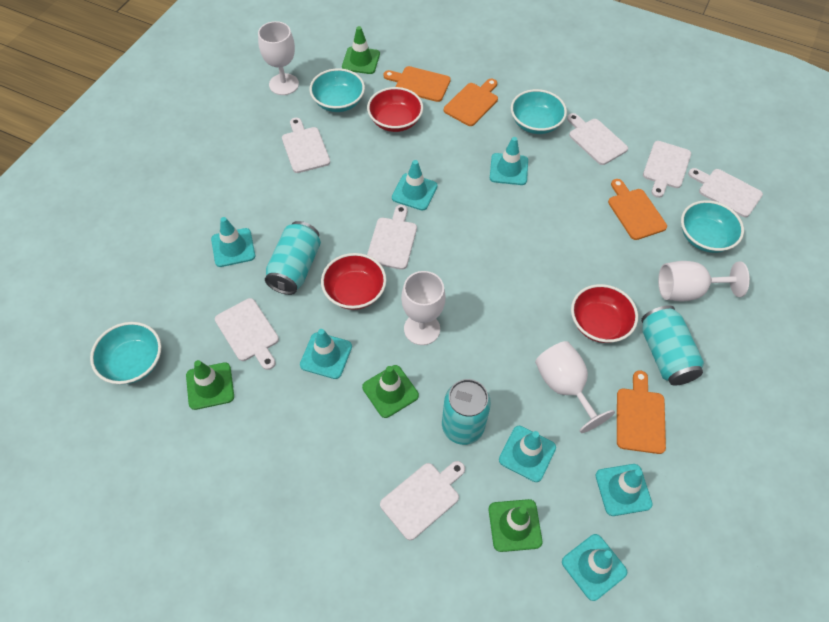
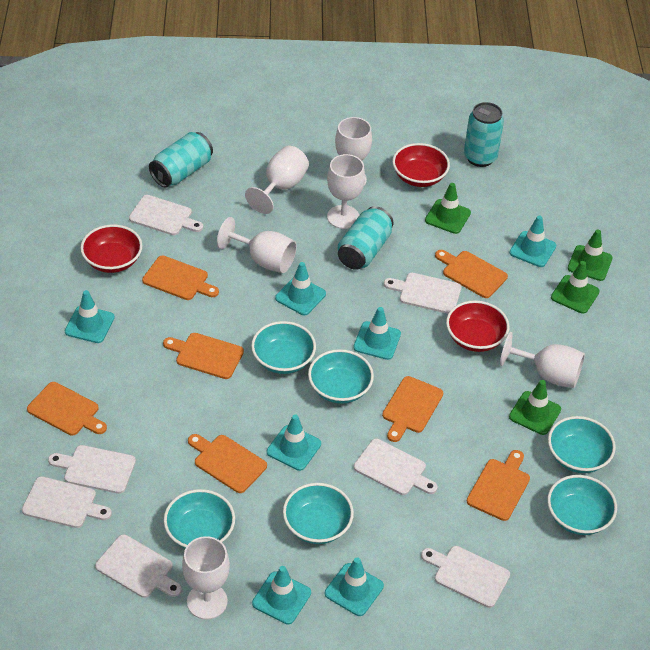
orange cutting board: [383,66,451,102] [444,79,498,126] [608,179,667,240] [617,370,666,454] = 4 -> [27,382,107,436] [142,256,219,300] [163,333,244,379] [188,434,267,493] [382,376,443,442] [435,250,508,298] [467,450,530,521] = 7
turquoise bowl: [90,322,161,384] [309,68,365,112] [511,89,567,134] [681,200,744,253] = 4 -> [164,489,235,549] [251,321,316,374] [283,483,354,544] [308,349,374,404] [547,475,617,535] [548,416,616,473] = 6
white goblet: [258,21,299,95] [401,271,446,345] [535,341,615,433] [658,261,750,301] = 4 -> [182,536,230,620] [217,217,297,273] [245,146,309,214] [327,154,365,229] [335,117,372,186] [500,332,585,388] = 6

